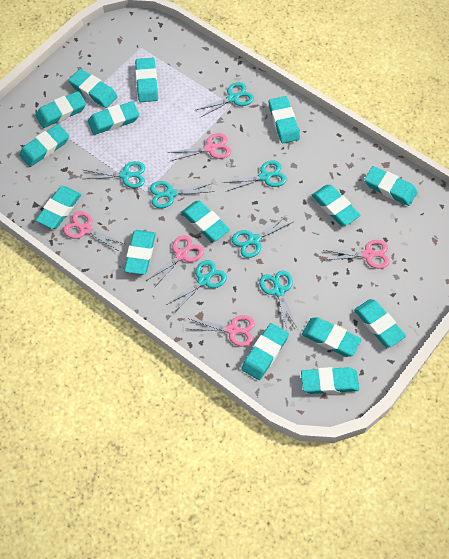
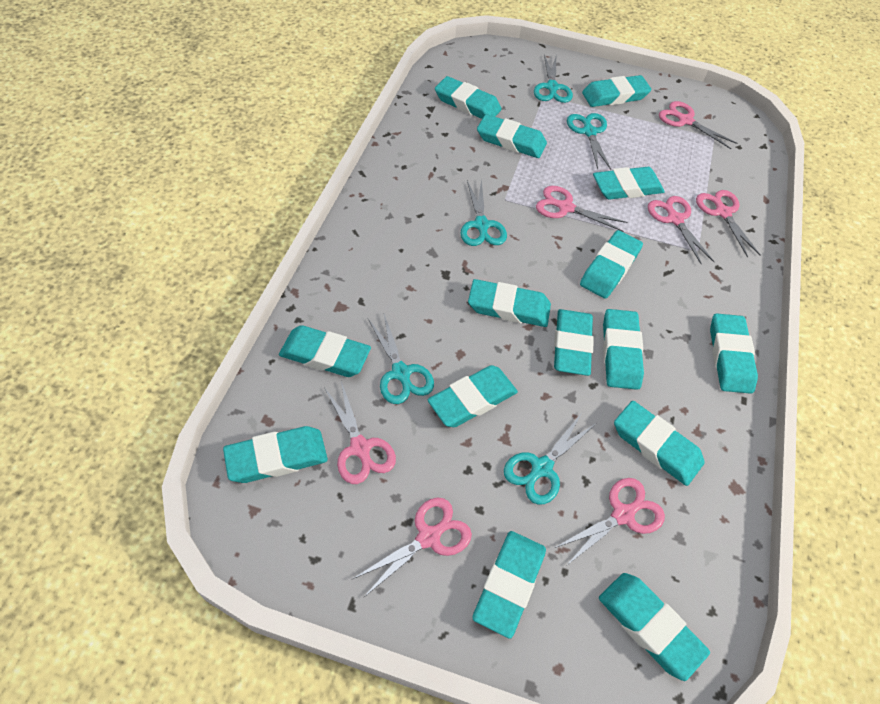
pink scissors: [63,211,125,252] [146,235,204,286] [168,133,231,161] [187,315,255,347] [324,240,390,269] = 5 -> [324,381,396,484] [353,498,472,597] [536,186,627,232] [554,478,665,566] [648,196,714,265] [659,101,737,149] [696,190,761,258] = 7
turquoise scissors: [84,161,145,188] [150,181,214,208] [168,260,227,311] [196,82,254,118] [222,160,287,192] [231,214,293,258] [259,270,298,329] = 7 -> [368,314,434,404] [461,179,507,246] [504,413,597,505] [534,55,573,103] [567,113,611,169] = 5

